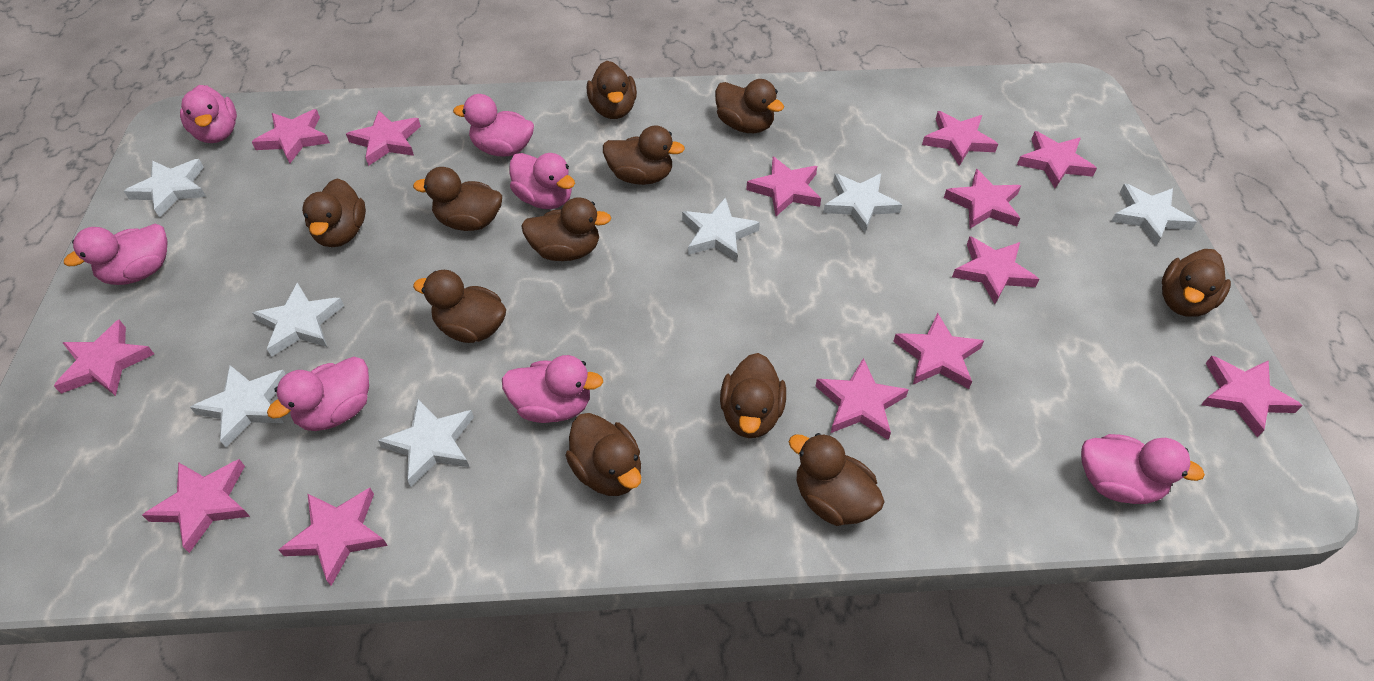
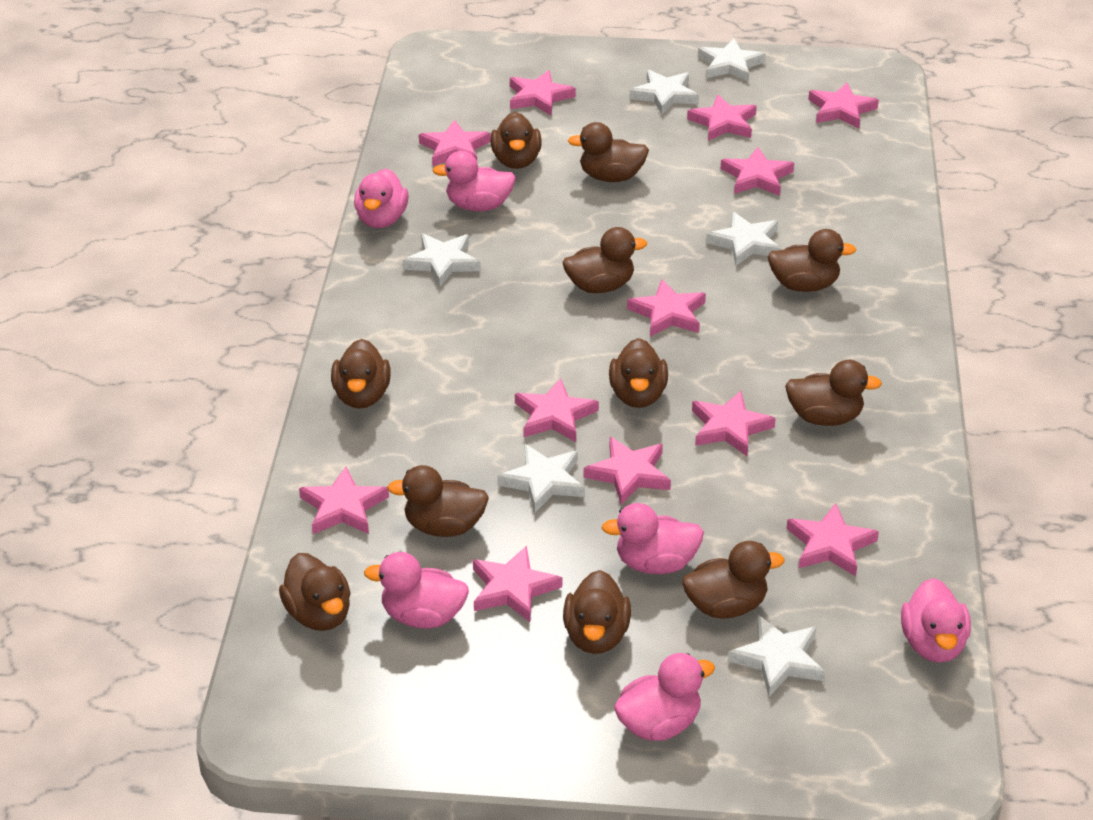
pink duck: [64,223,168,285] [180,85,237,143] [267,357,369,431] [453,94,534,157] [502,355,603,423] [509,153,575,209] [1081,434,1205,504] = 7 -> [354,168,409,228] [364,552,469,629] [432,151,516,211] [602,503,704,574] [614,653,715,741] [901,578,971,663] = 6
pink star: [54,320,154,396] [142,459,250,553] [252,109,330,164] [279,488,388,586] [346,111,421,166] [746,157,821,216] [815,358,909,440] [893,313,984,389] [922,111,998,166] [944,169,1021,228] [952,236,1039,304] [1017,131,1097,188] [1201,356,1303,437] = 13 -> [299,467,389,534] [419,120,491,167] [473,546,562,622] [510,70,576,116] [515,378,599,442] [584,437,671,505] [627,280,706,337] [687,95,757,141] [692,391,776,456] [721,147,794,196] [786,503,879,576] [808,83,879,128] = 12
white star: [124,159,206,218] [190,365,286,447] [253,283,344,357] [378,399,474,487] [682,197,760,262] [823,174,902,233] [1111,184,1197,246] = 7 -> [403,234,481,287] [498,444,585,513] [630,70,699,115] [698,39,766,82] [706,212,781,266] [728,615,825,697] = 6

